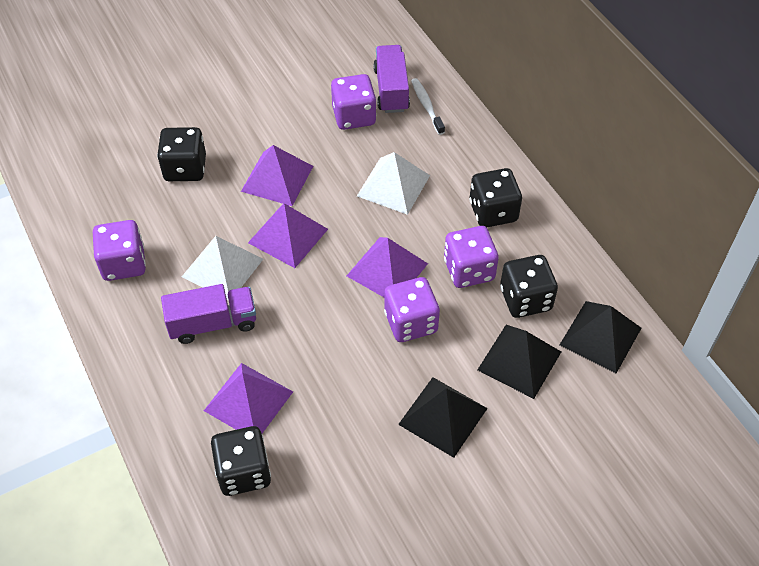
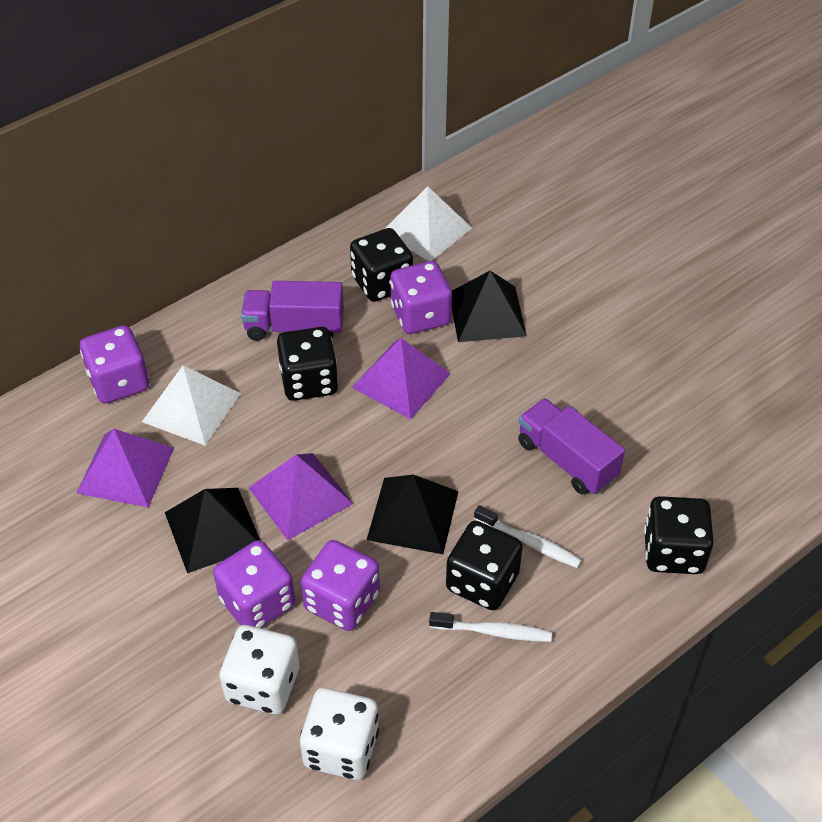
purple pyramid: [204,363,293,433] [241,145,313,206] [248,203,328,268] [347,237,428,297] = 4 -> [77,429,174,508] [249,453,353,540] [352,338,451,419] = 3
white dice: none = 0 -> [219,625,300,715] [300,688,379,780] = 2
white toothbrush: [411,78,445,135] = 1 -> [429,612,552,642] [474,505,582,568] = 2

